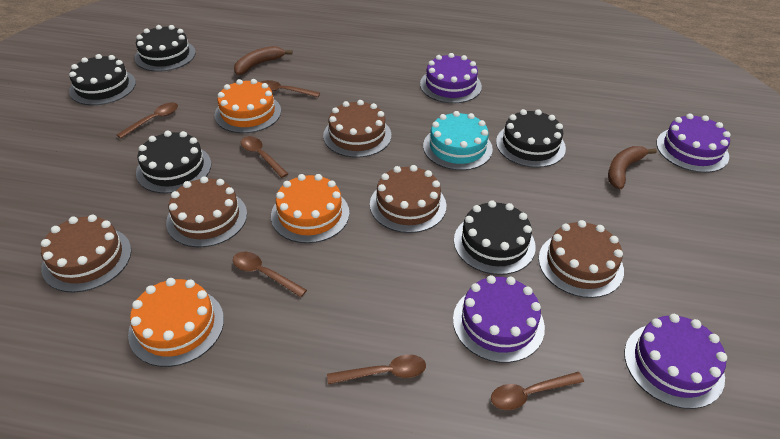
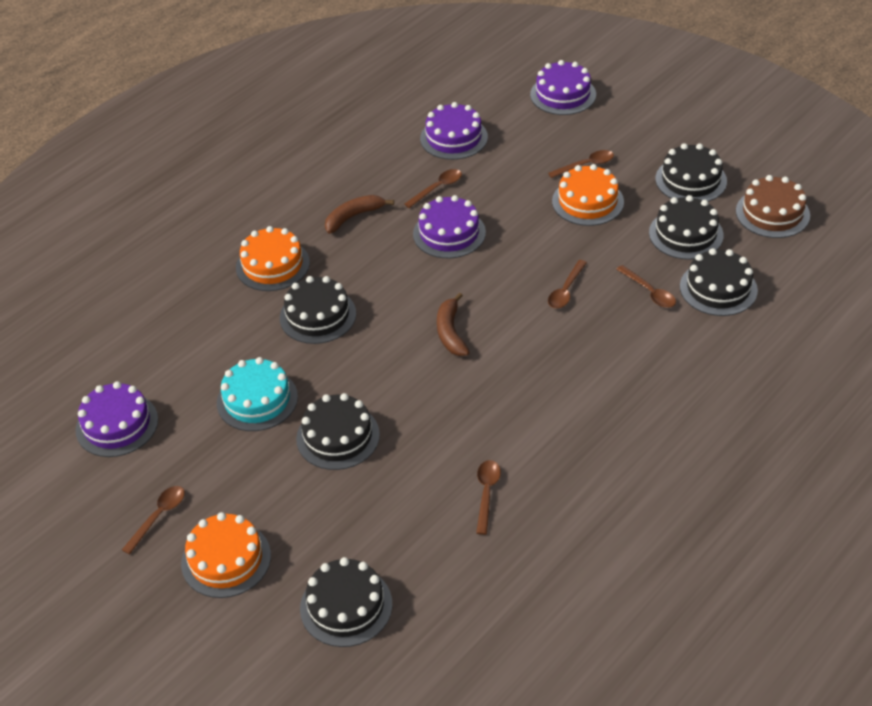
black cake: [69,54,136,105] [135,25,196,72] [136,131,211,194] [454,200,536,275] [496,109,566,168] = 5 -> [280,276,356,344] [296,393,380,470] [300,557,392,647] [649,195,724,260] [655,143,727,202] [680,248,758,316] = 6
brown cake: [41,215,131,292] [166,176,247,247] [323,100,391,158] [370,165,446,233] [538,220,624,298] = 5 -> [736,175,810,238] = 1

